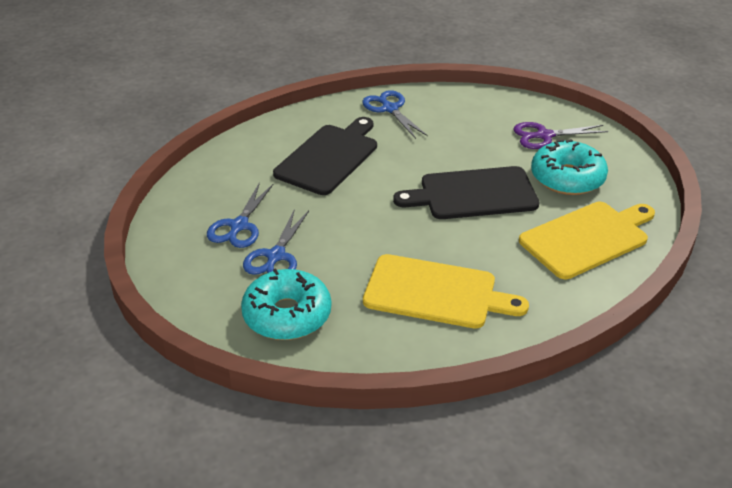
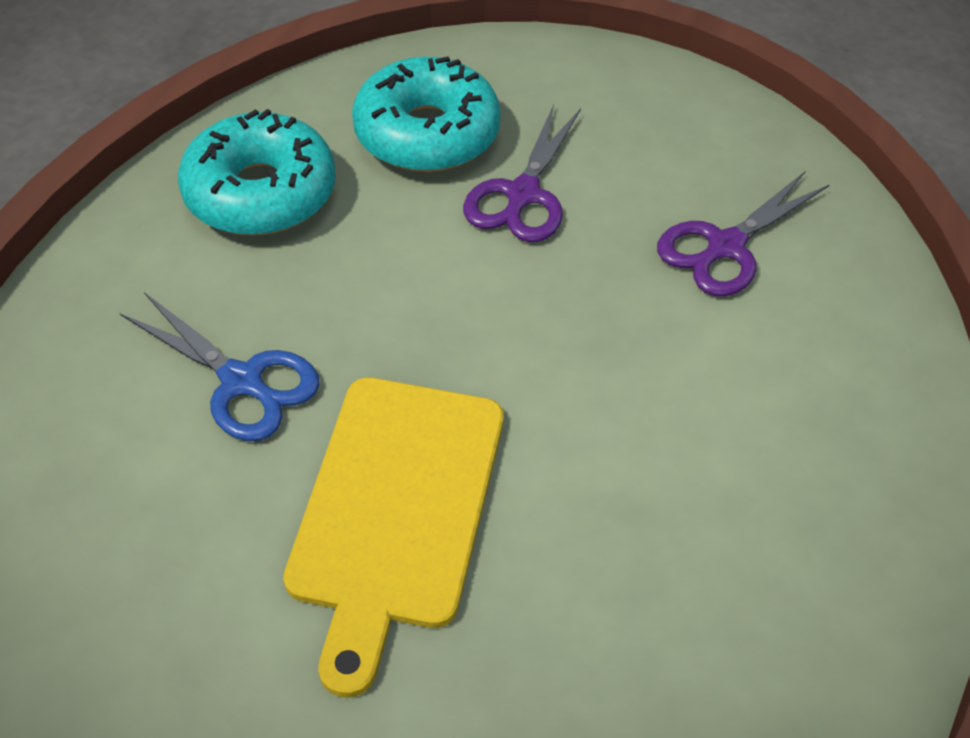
black cutting board: [273,117,377,195] [393,166,539,219] = 2 -> none = 0
blue scissors: [207,182,274,248] [243,209,309,275] [362,90,428,139] = 3 -> [120,292,320,441] = 1
purple scissors: [513,122,609,149] = 1 -> [463,104,581,242] [657,172,829,296] = 2
yellow cutting board: [363,254,529,329] [519,202,655,279] = 2 -> [283,377,504,698] = 1

